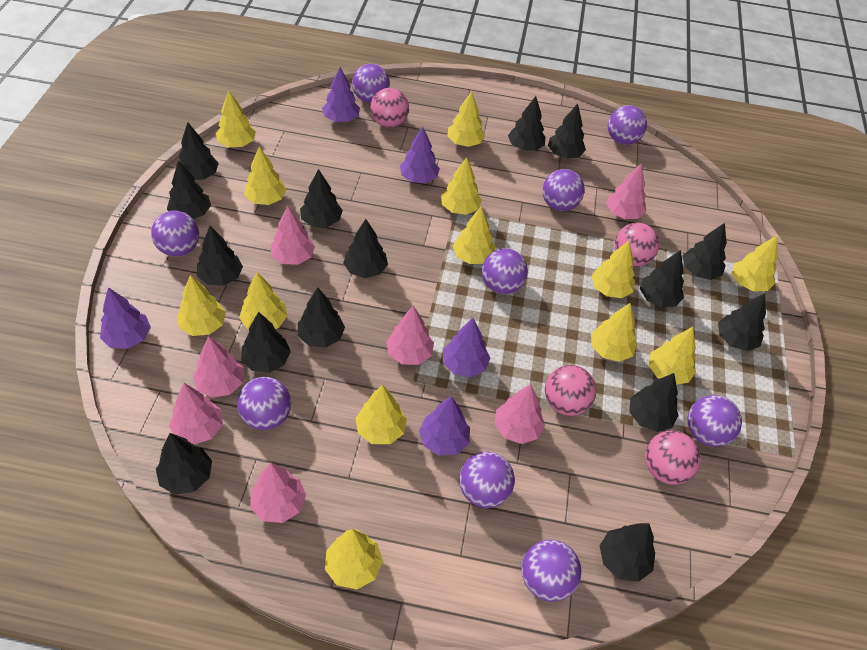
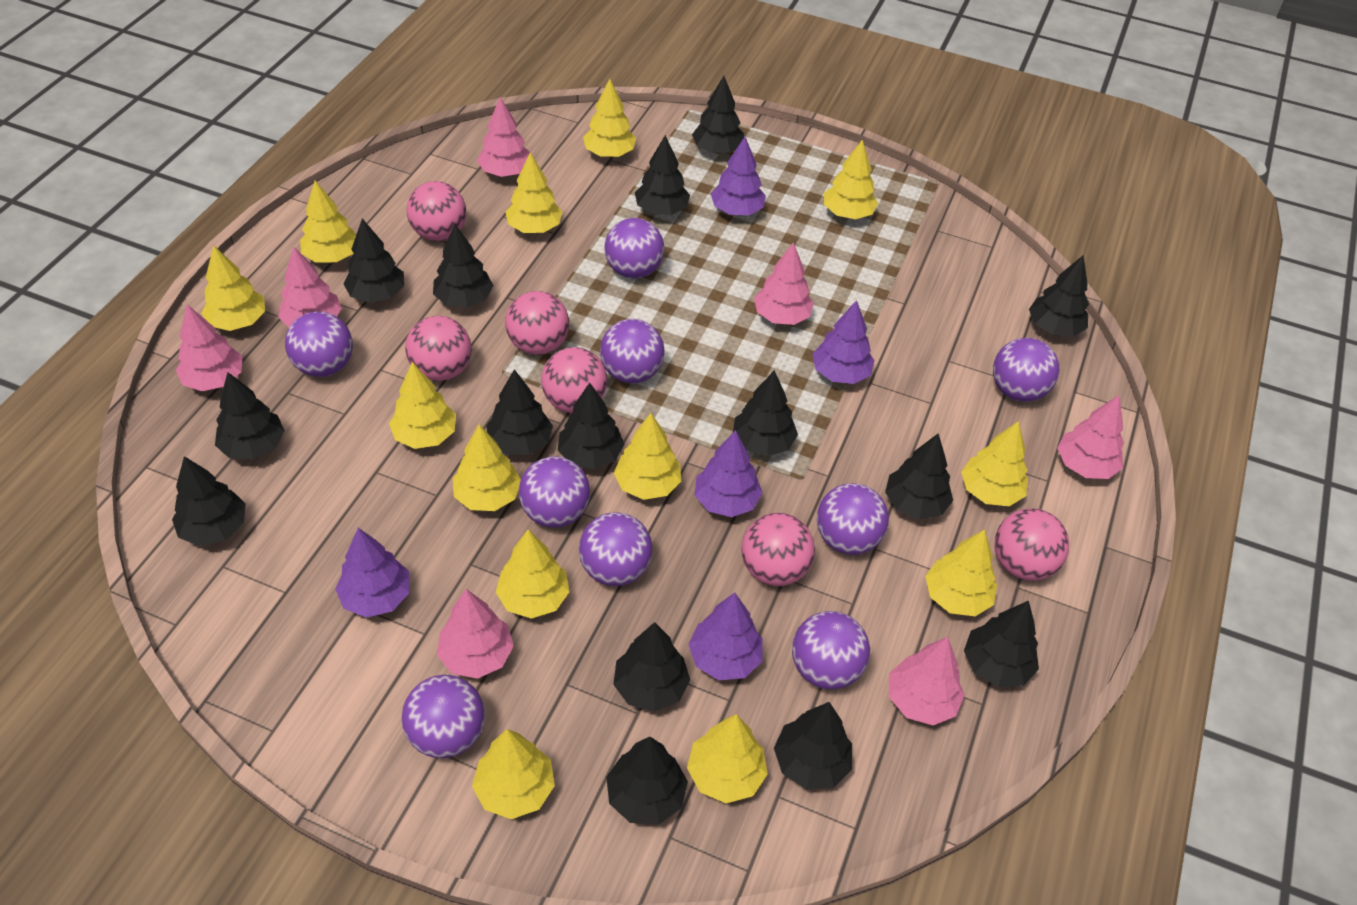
pink ball: [370,88,409,128] [545,365,596,416] [614,223,659,267] [645,431,701,485] = 4 -> [405,316,472,381] [407,181,466,241] [505,291,569,355] [541,347,607,413] [741,513,815,586] [995,508,1069,581] = 6

